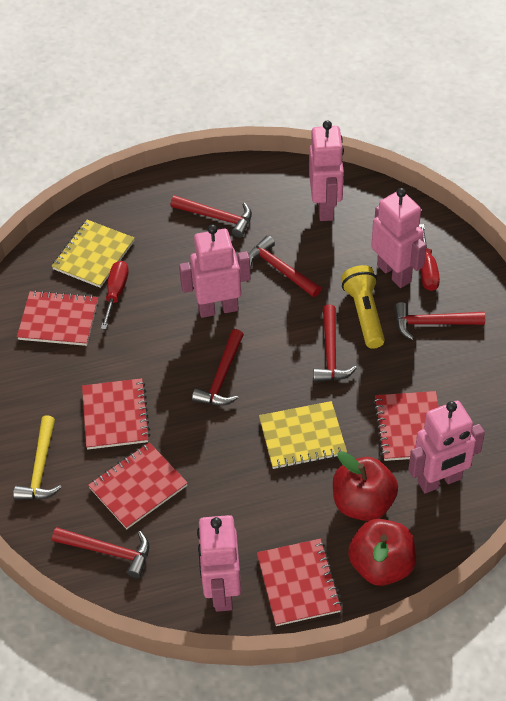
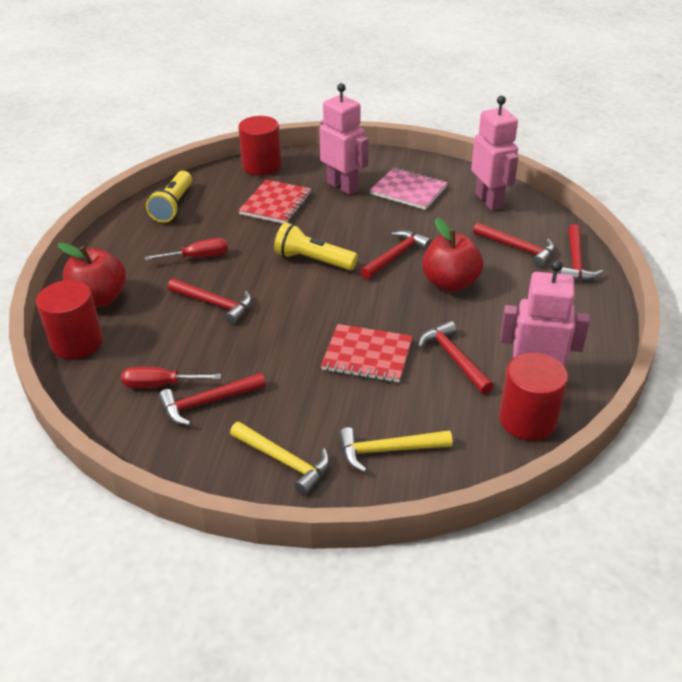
pink notebook: none = 0 -> [370,168,448,210] = 1
pink robot: [179,225,251,318] [197,515,241,612] [309,121,344,221] [371,188,426,288] [408,401,485,493] = 5 -> [319,83,368,195] [471,96,518,211] [500,260,590,366] = 3
red cylinder: none = 0 -> [36,280,103,359] [238,116,281,176] [499,352,568,441] = 3
red notebook: [17,290,98,346] [82,378,150,449] [88,442,188,529] [257,539,342,626] [374,391,439,461] = 5 -> [238,180,311,223] [321,324,413,383] = 2
yellow flashlight: [341,265,385,349] = 1 -> [146,171,192,223] [274,222,358,270] = 2
yellow hammer: [13,415,62,500] = 1 -> [230,422,330,495] [339,427,453,472] = 2
yellow notebook: [52,220,135,288] [259,401,347,469] = 2 -> none = 0

